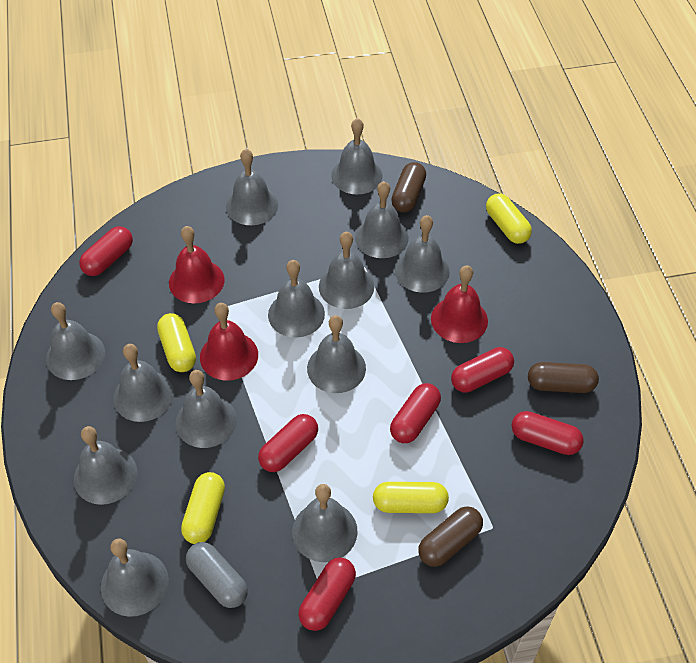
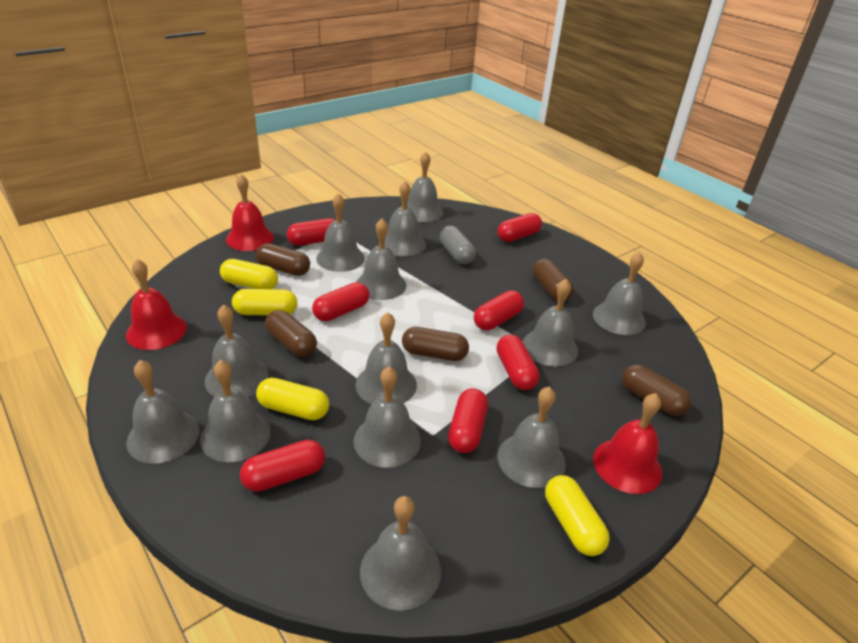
brown capsule: [391,162,426,212] [418,506,483,567] [528,362,599,393] = 3 -> [256,243,310,276] [265,310,317,357] [402,327,469,361] [532,259,574,301] [622,364,692,416] = 5
red capsule: [79,226,133,276] [258,414,318,472] [298,557,356,631] [390,383,441,443] [451,347,514,393] [512,411,584,455] = 6 -> [240,440,325,492] [287,218,335,246] [312,282,370,321] [448,388,488,453] [474,290,524,330] [497,335,539,390] [498,213,542,242] = 7

